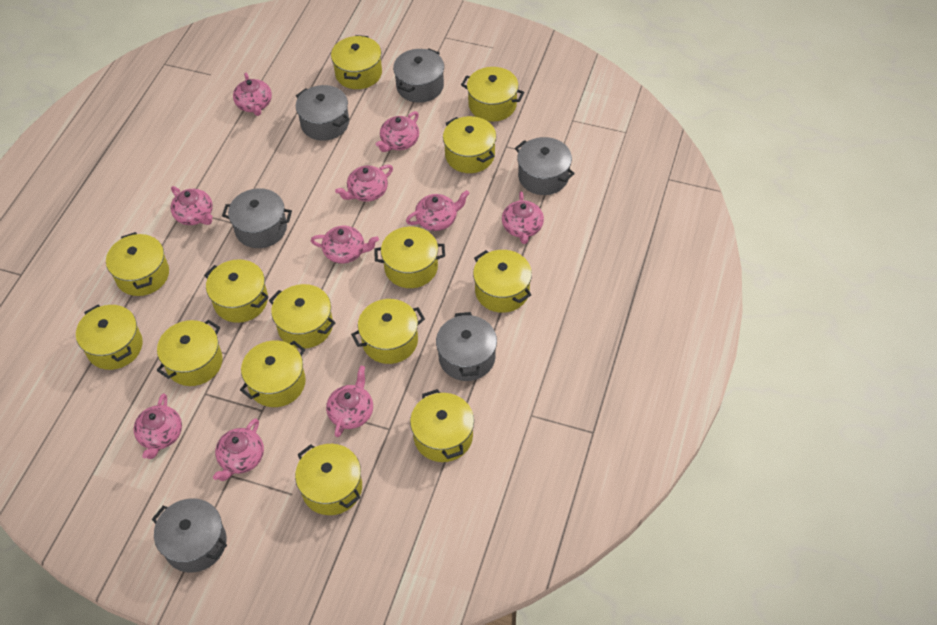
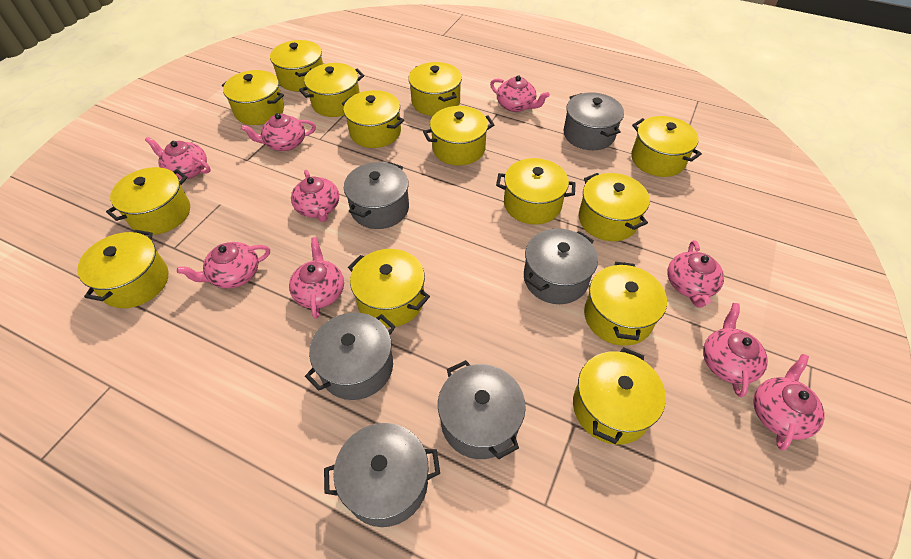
pink teapot: [134,394,182,459] [170,186,213,225] [213,418,264,481] [233,73,272,116] [311,226,379,264] [326,365,373,437] [335,165,393,202] [376,111,419,152] [406,190,470,231] [502,191,544,244] = 10 -> [145,137,211,180] [177,242,270,289] [241,113,316,151] [289,237,344,319] [291,170,339,222] [490,75,550,112] [667,240,724,308] [703,303,768,397] [753,354,825,450] = 9

